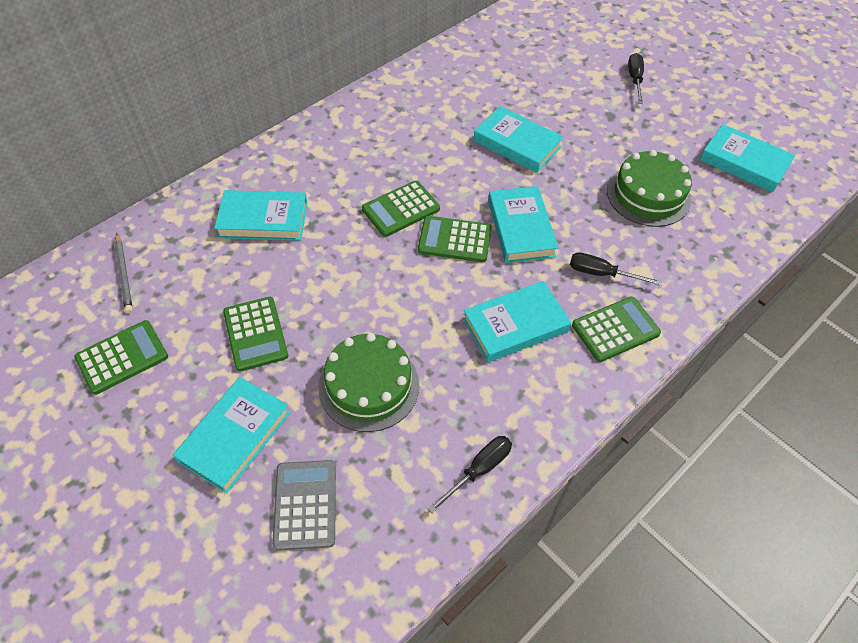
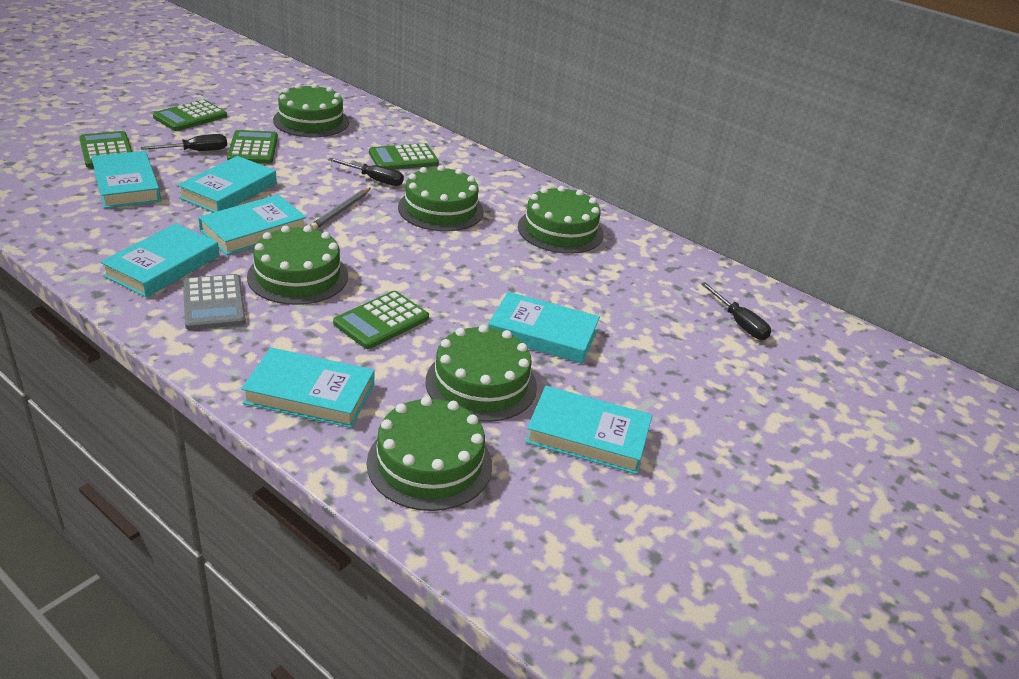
green cake: [318,333,419,432] [607,150,692,227] = 2 -> [247,225,348,305] [273,83,349,137] [367,396,492,511] [398,165,484,231] [426,325,537,422] [518,186,604,254] = 6
turquoise book: [173,377,291,494] [214,190,307,241] [463,281,571,362] [474,106,564,173] [488,186,559,263] [700,124,795,193] = 6 -> [91,151,161,209] [100,223,219,297] [177,156,277,212] [198,195,306,255] [241,348,375,428] [488,292,600,364] [525,386,653,474] = 7

